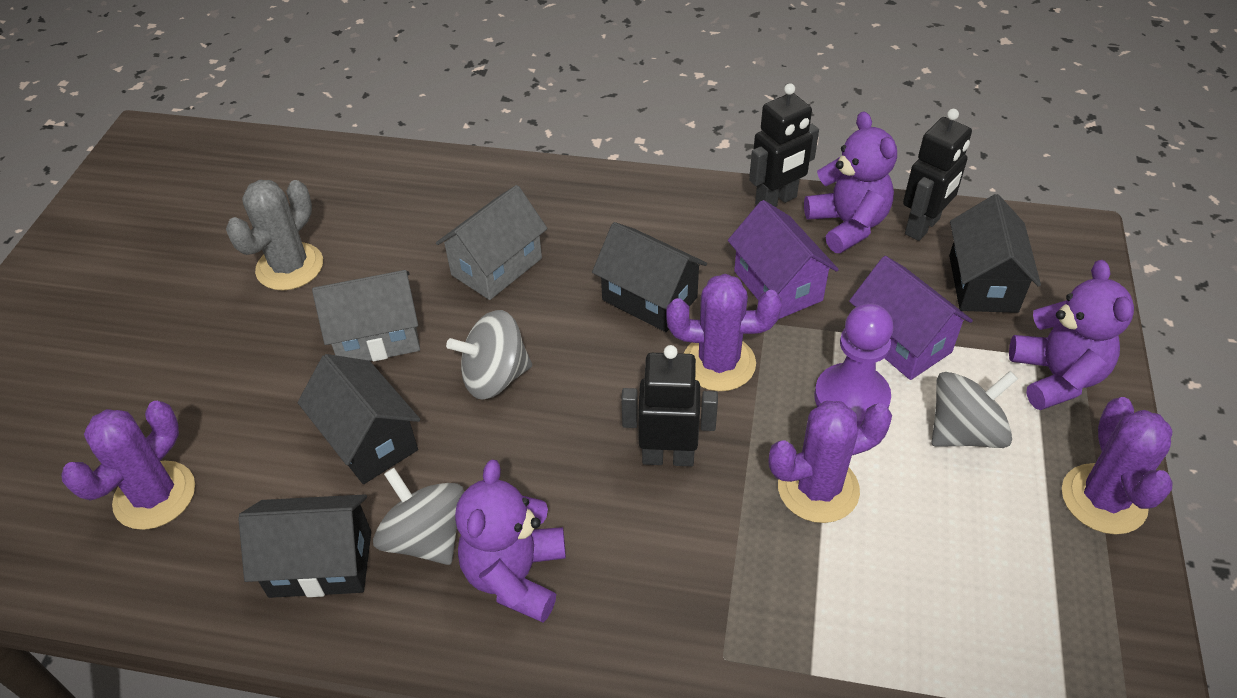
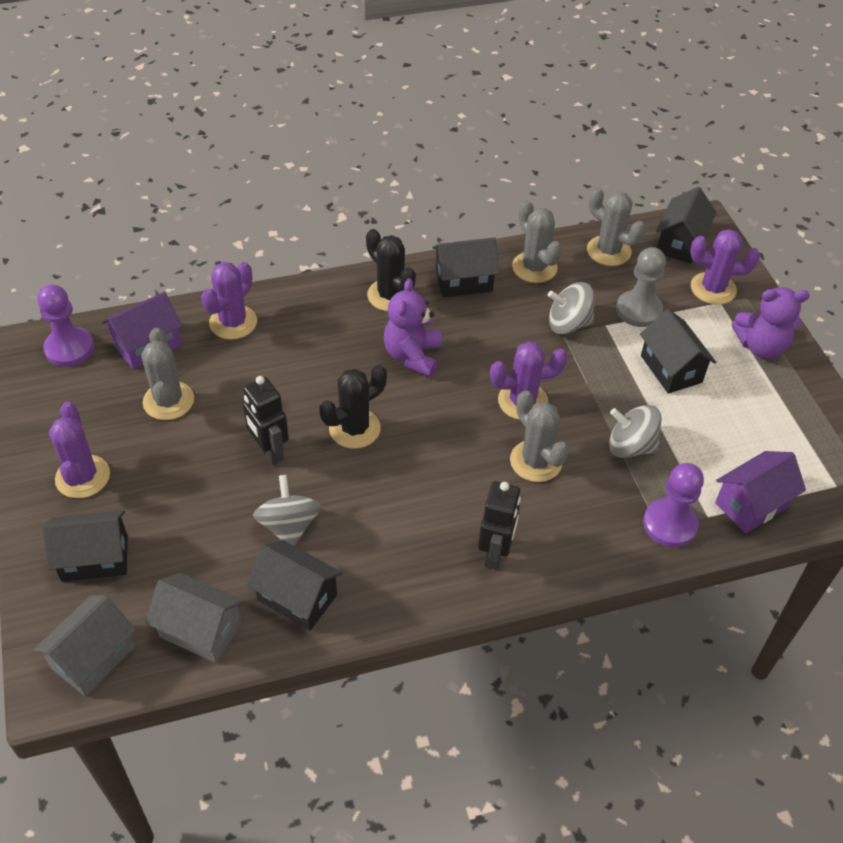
black cactus: none = 0 -> [319,365,387,449] [366,229,416,311] = 2
black house: [238,494,371,598] [298,354,420,484] [592,222,707,332] [949,194,1041,313] = 4 -> [42,510,128,582] [247,540,343,631] [432,237,499,298] [640,309,716,394] [656,187,717,264] = 5
black robot: [621,345,718,466] [749,83,819,207] [903,109,972,241] = 3 -> [243,376,289,465] [478,481,521,570] = 2
grey cactus: [226,180,323,290] = 1 -> [141,328,194,420] [510,390,569,482] [512,200,562,283] [587,187,645,266] = 4
grey pawn: none = 0 -> [616,247,666,327] = 1
purple pawn: [814,303,894,426] = 1 -> [37,284,94,367] [643,463,704,548] = 2
purple teddy bear: [455,460,566,622] [804,111,897,253] [1009,260,1134,410] = 3 -> [384,278,442,377] [732,287,810,359] = 2

